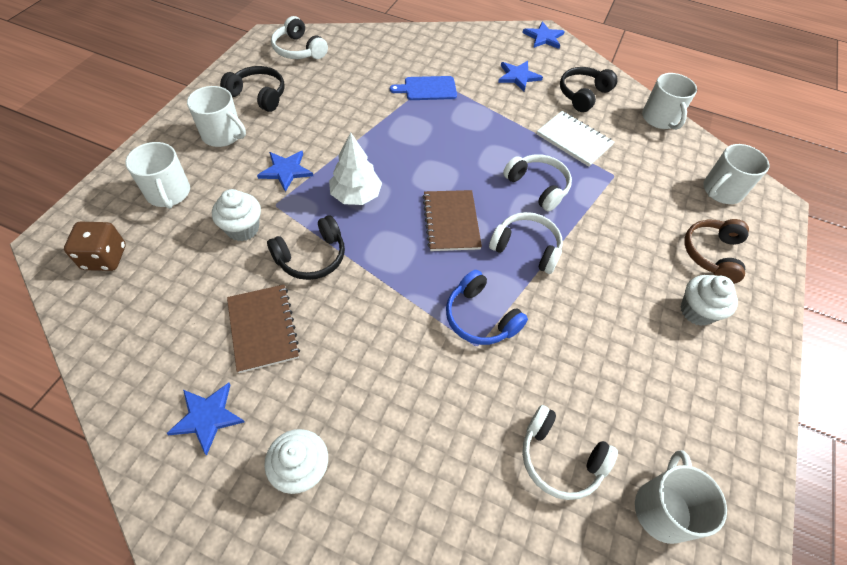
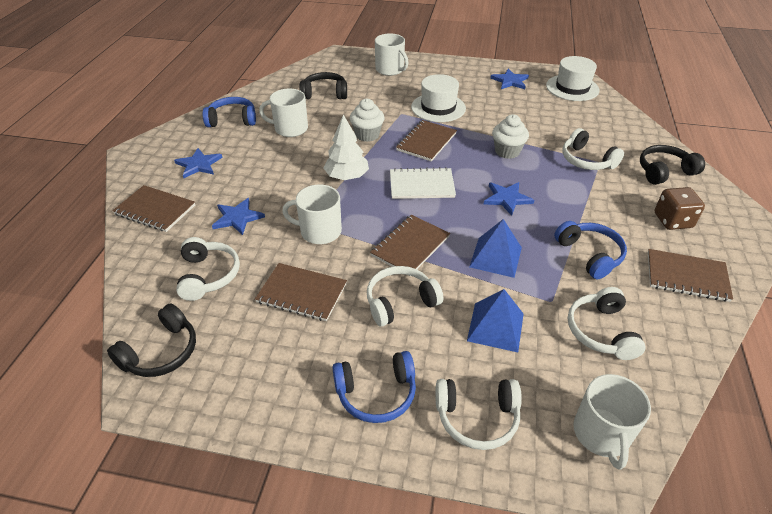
blue cutting board: [390,76,457,100] = 1 -> none = 0
blue headphones: [446,270,528,345] = 1 -> [203,97,256,127] [332,351,416,423] [554,221,627,279] = 3
blue pyramid: none = 0 -> [467,289,524,352] [469,219,522,278] = 2
brown headphones: [684,219,749,284] = 1 -> none = 0
brown notebook: [227,285,300,373] [423,190,482,251] = 2 -> [112,185,195,232] [255,263,347,321] [370,215,450,276] [396,120,457,161] [648,249,733,302] = 5
white cupcake: [212,189,261,241] [264,429,328,494] [680,275,738,326] = 3 -> [350,98,385,142] [492,114,529,159] = 2
white hat: none = 0 -> [411,74,466,122] [546,56,600,101] = 2
white headphones: [271,16,328,59] [489,212,563,274] [503,154,572,212] [522,405,618,500] = 4 -> [176,237,240,301] [367,266,443,327] [435,379,522,450] [562,128,624,170] [568,287,646,360] = 5
white mug: [126,142,190,209] [187,86,246,147] [635,450,727,544] [642,73,697,130] [703,144,769,204] = 5 -> [259,89,308,137] [282,184,342,244] [375,33,409,76] [573,374,651,470] = 4

